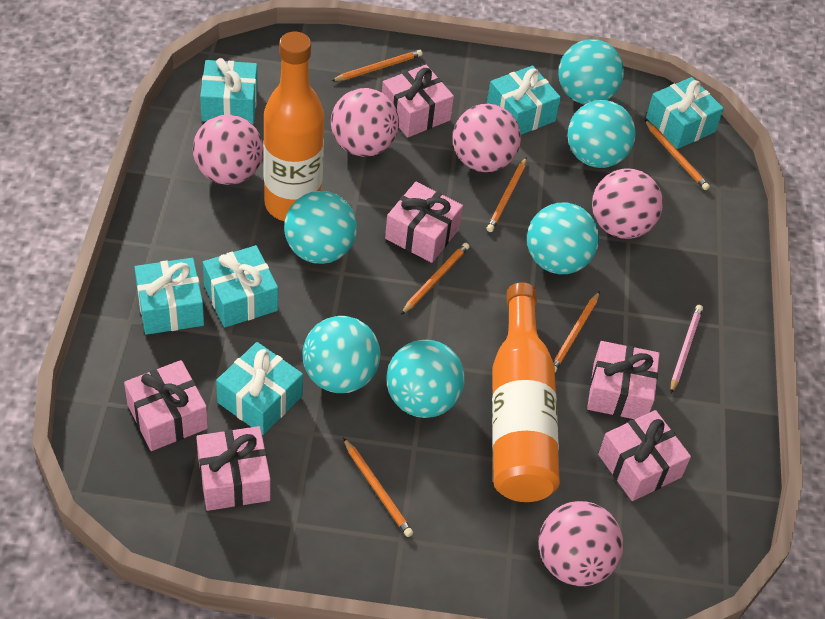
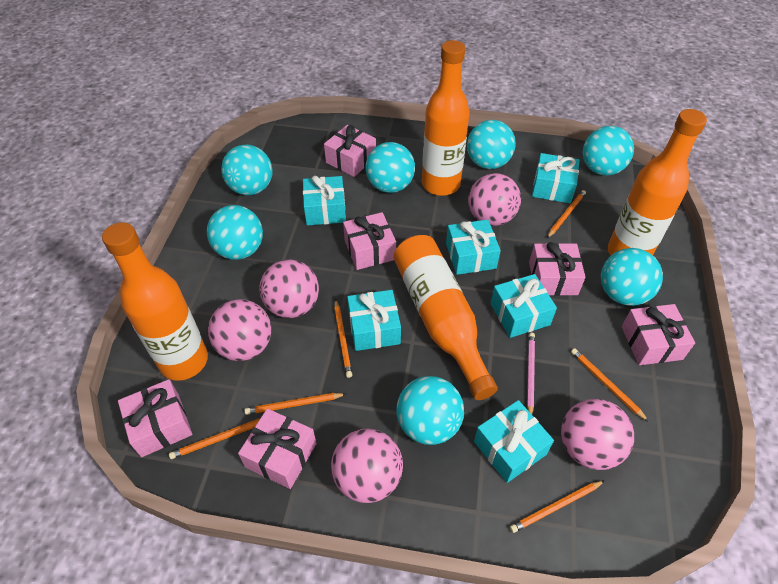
orange bottle: [263,32,324,221] [492,282,560,502] = 2 -> [102,222,208,381] [394,235,498,400] [422,40,470,196] [608,109,707,256] = 4
turquoise ball: [284,191,357,264] [303,316,380,393] [386,340,464,418] [527,203,599,274] [558,39,624,105] [567,100,636,168] = 6 -> [207,205,263,260] [221,145,272,195] [366,142,415,193] [396,376,464,445] [467,120,516,169] [583,126,634,176] [601,248,663,306] = 7

